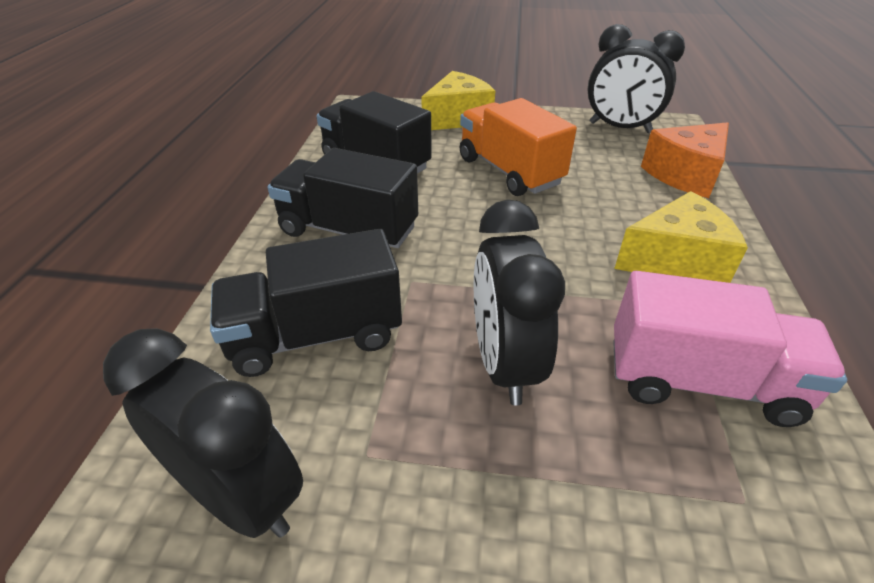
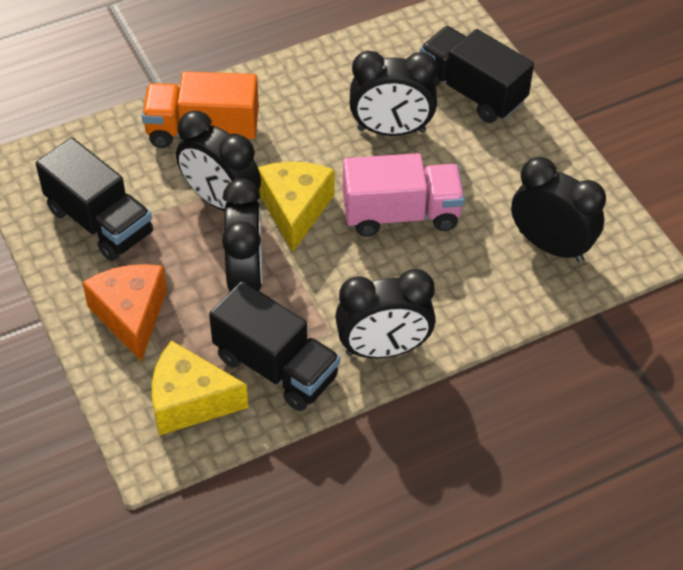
black clock: [103,328,303,538] [474,199,565,406] [588,24,685,133] = 3 -> [176,111,261,211] [222,179,263,291] [335,269,436,358] [350,51,438,136] [511,157,606,262] = 5

